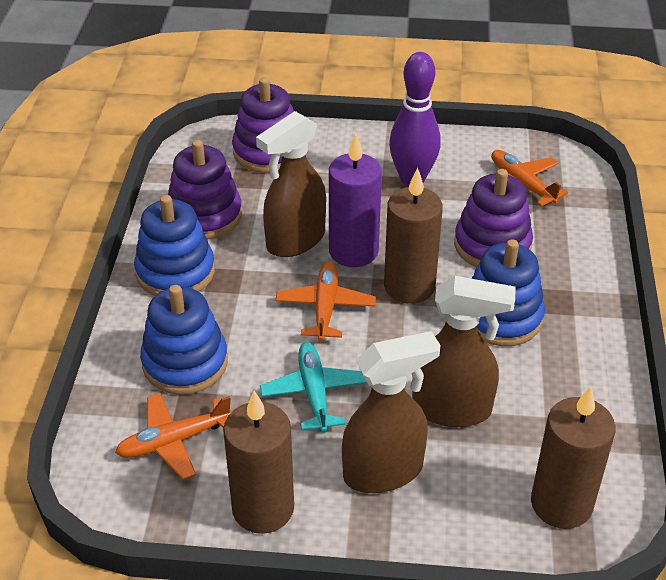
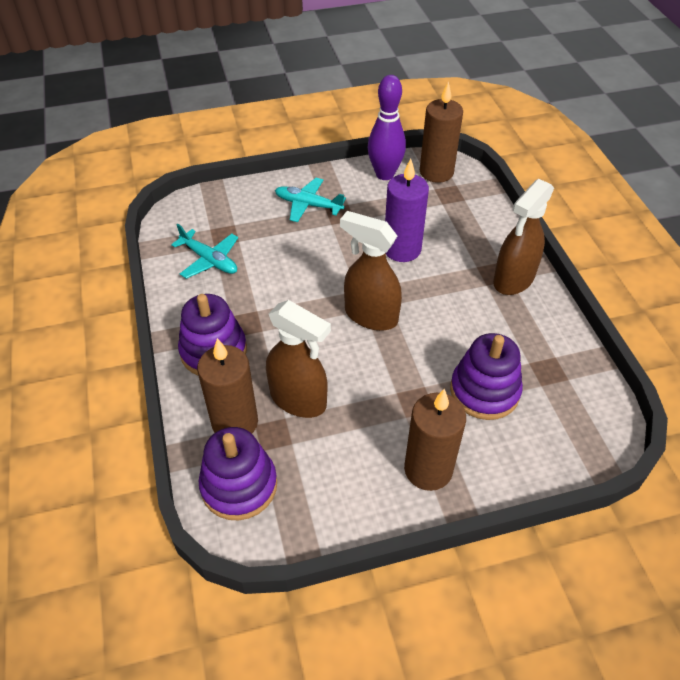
blue stacking toy: [134,195,215,296] [140,285,228,395] [471,239,545,346] = 3 -> none = 0
orange plane: [115,393,232,480] [275,262,376,341] [491,150,568,206] = 3 -> none = 0
turquoise plane: [260,342,367,433] = 1 -> [171,224,238,279] [275,178,346,222] = 2

